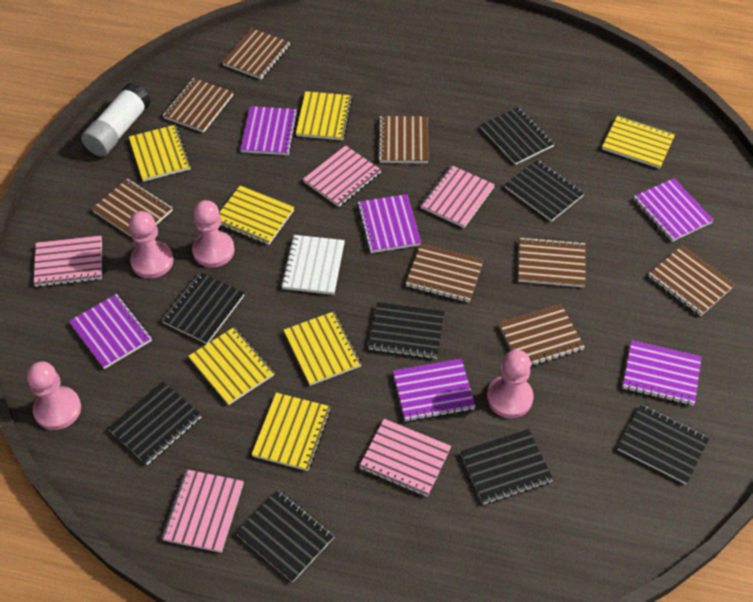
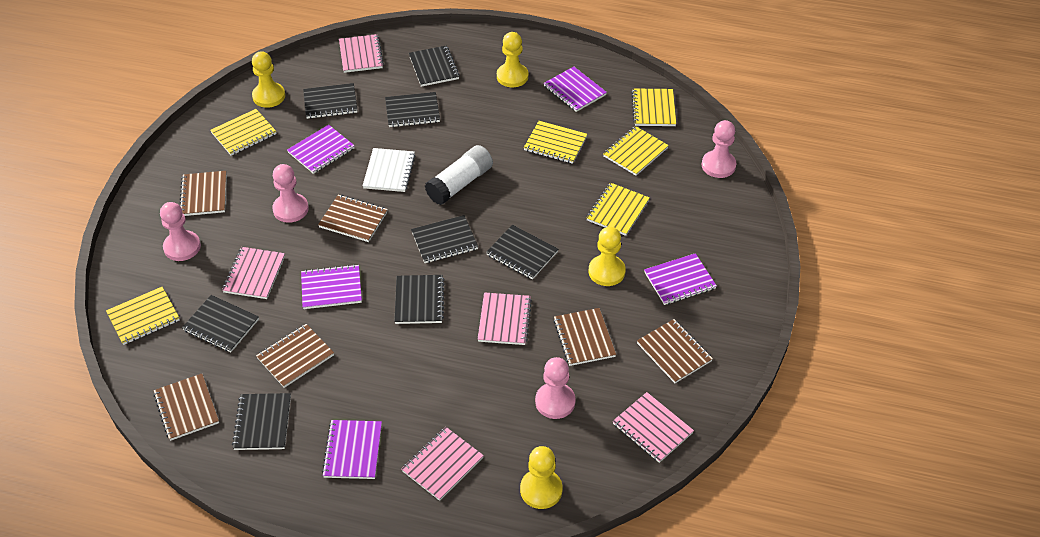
brown notebook: [91,178,173,237] [162,78,233,133] [222,29,290,79] [378,116,428,163] [406,244,484,303] [499,304,585,366] [518,237,586,287] [648,246,735,316] = 8 -> [153,374,219,441] [179,171,226,216] [256,324,334,388] [318,195,388,242] [553,308,616,366] [637,319,713,383] = 6
purple notebook: [69,294,152,369] [241,106,298,155] [357,194,421,253] [393,359,476,422] [623,340,701,405] [634,178,714,242] = 6 -> [287,125,355,174] [301,264,362,309] [322,420,382,479] [544,67,607,112] [644,253,717,305] = 5
yellow notebook: [129,125,191,182] [188,327,275,405] [219,186,294,245] [251,393,331,471] [284,311,361,386] [296,91,352,140] [602,115,675,169] = 7 -> [106,287,180,345] [210,109,277,156] [524,121,587,164] [586,183,650,236] [603,126,669,176] [631,89,676,126] = 6
yellow pawn: none = 0 -> [252,51,285,108] [497,32,528,87] [520,446,563,509] [589,227,626,286] = 4

